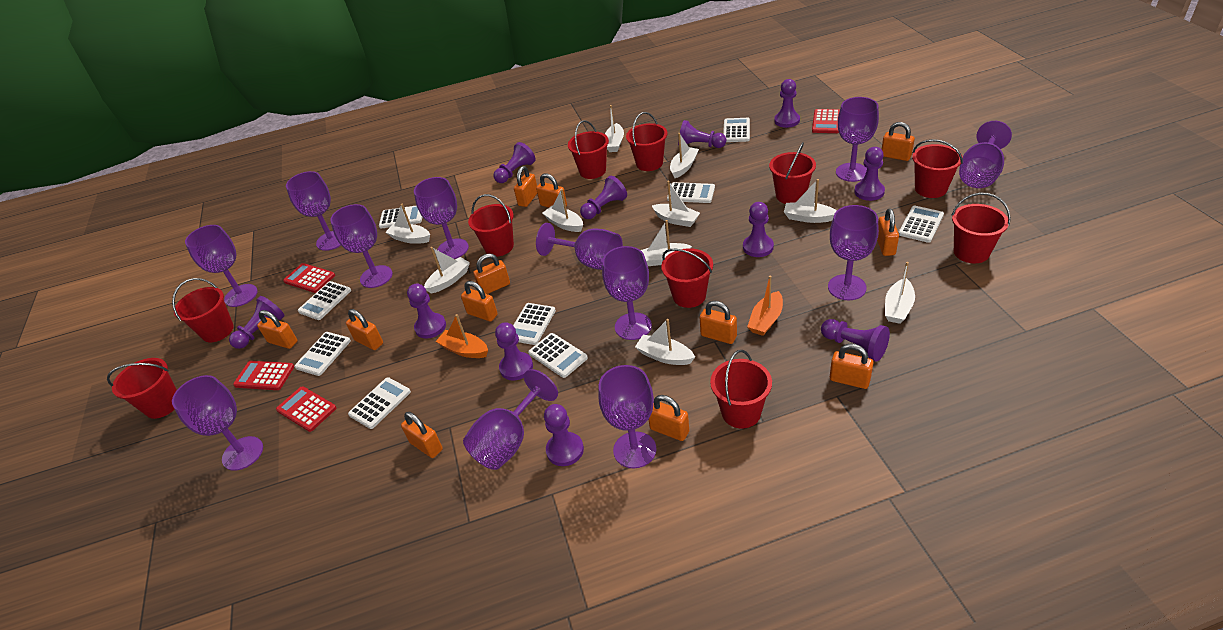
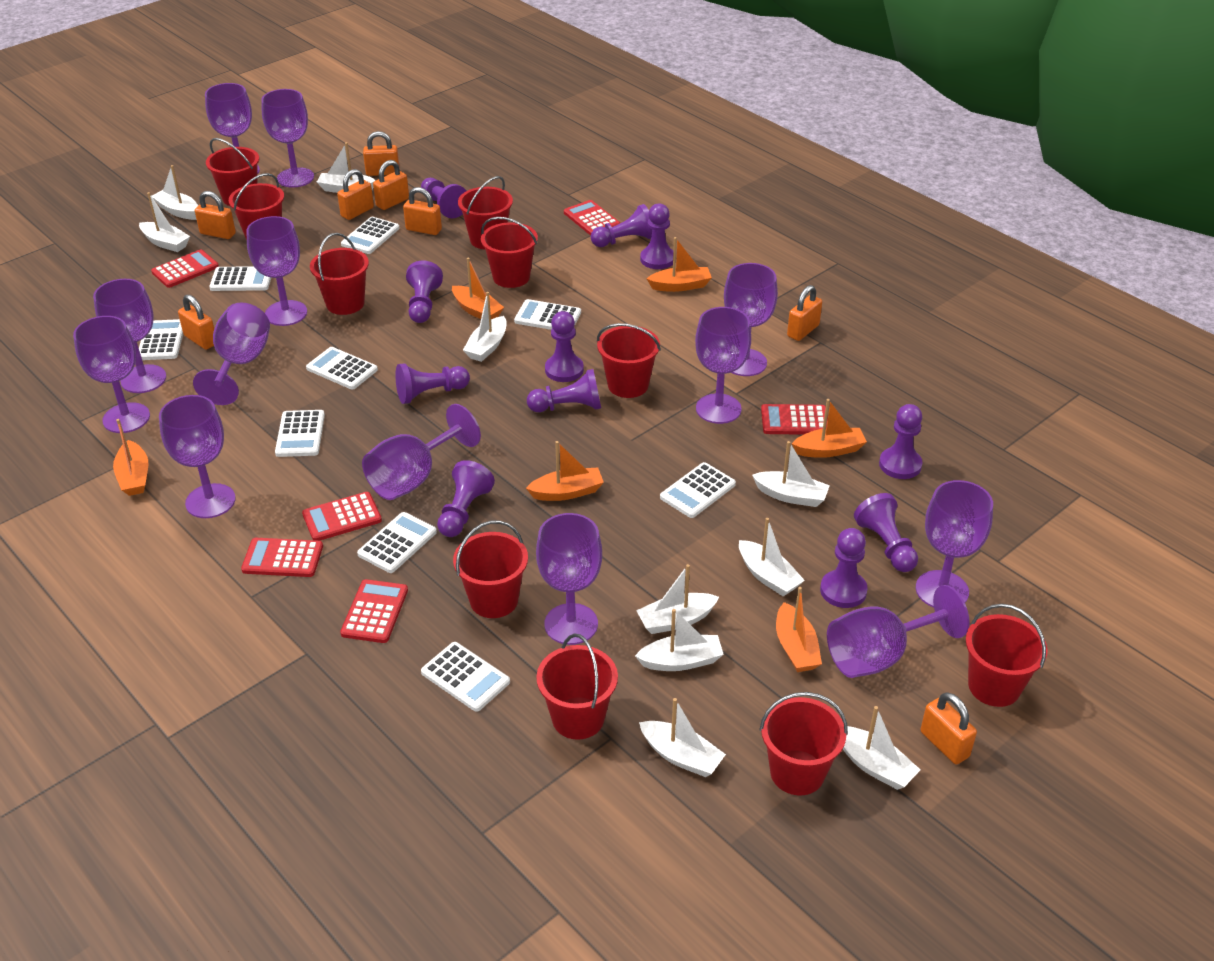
orange boat: [435,314,488,358] [747,275,783,336] = 2 -> [113,419,148,496] [452,258,504,319] [526,441,604,501] [646,237,712,292] [776,587,822,672] [792,399,867,458] = 6
orange padlock: [257,310,298,349] [346,309,383,350] [401,412,443,458] [461,281,498,322] [473,253,510,294] [514,166,537,207] [536,173,567,208] [648,395,689,441] [700,301,737,344] [830,344,873,389] [877,209,899,256] [881,122,915,161] = 12 -> [178,295,214,350] [195,191,236,239] [337,169,374,220] [363,131,400,176] [373,160,409,210] [403,187,442,235] [787,285,822,341] [921,692,977,764] = 8
purple goblet: [172,375,263,471] [185,225,258,307] [286,171,341,251] [330,204,393,288] [414,177,469,259] [463,369,558,470] [536,223,623,270] [598,365,657,468] [602,246,652,340] [828,205,879,300] [836,97,879,182] [959,121,1012,188] = 12 -> [73,316,150,433] [93,279,166,393] [159,395,236,518] [193,302,270,405] [205,83,260,174] [246,216,307,326] [261,89,314,188] [362,404,481,500] [536,513,602,645] [695,307,751,424] [724,263,778,376] [827,585,970,678] [916,480,993,608] = 13
red calculator: [233,361,294,390] [276,386,336,432] [283,263,335,293] [812,109,840,133] = 4 -> [151,250,219,288] [241,538,323,577] [302,492,382,541] [340,579,408,643] [564,200,620,236] [761,404,828,435] = 6

